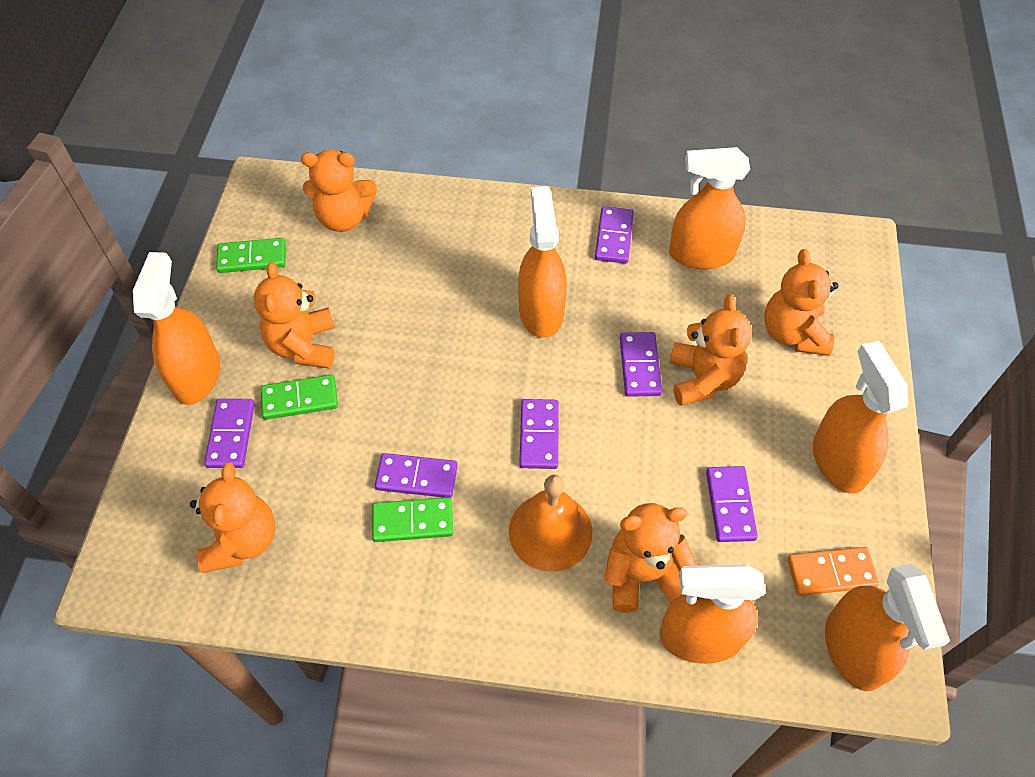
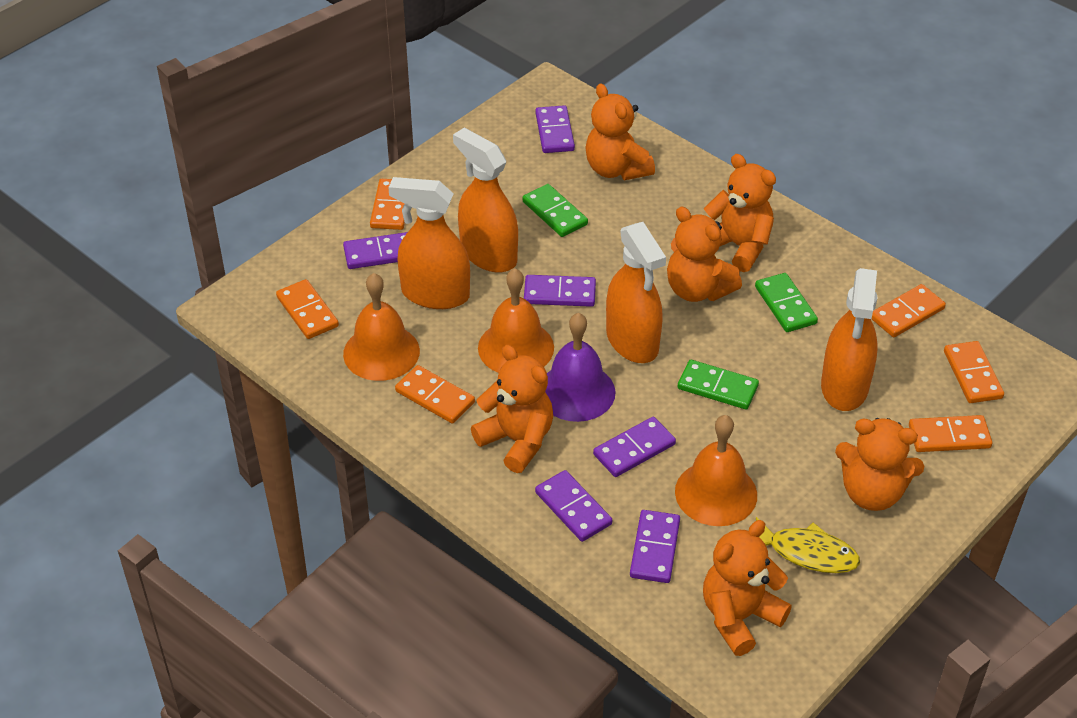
orange bell: [509,475,593,572] = 1 -> [343,273,420,381] [478,268,554,373] [675,415,757,526] = 3
orange domino: [788,547,879,596] = 1 -> [276,279,339,339] [370,179,405,230] [395,365,475,423] [872,284,946,337] [909,415,992,452] [944,341,1004,403] = 6
orange spray bottle: [133,252,220,405] [518,186,567,338] [660,564,766,664] [669,147,750,269] [813,341,908,494] [825,564,950,691] = 6 -> [388,177,470,309] [453,128,518,273] [606,222,666,363] [821,268,878,411] = 4
purple bell: none = 0 -> [545,313,616,422] = 1
yellow fish: none = 0 -> [756,517,860,573] = 1

